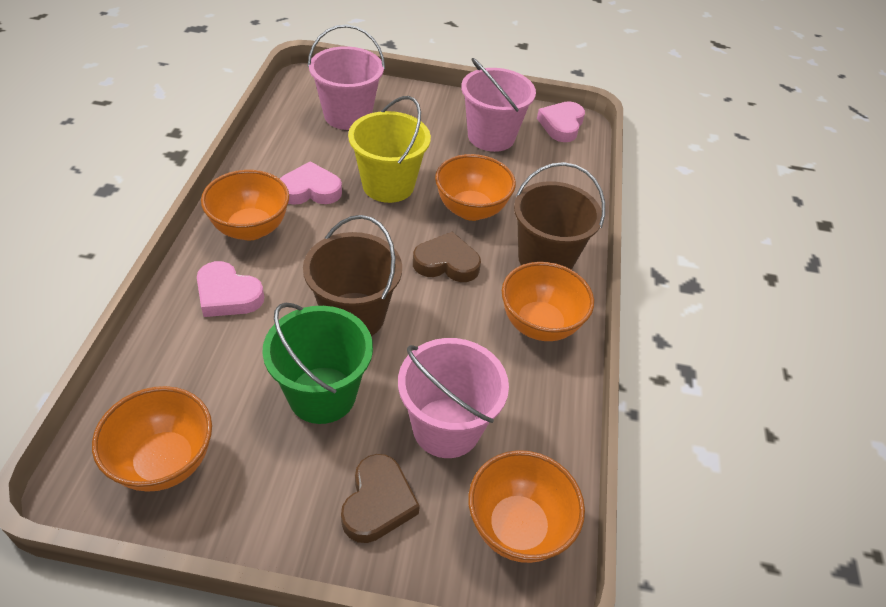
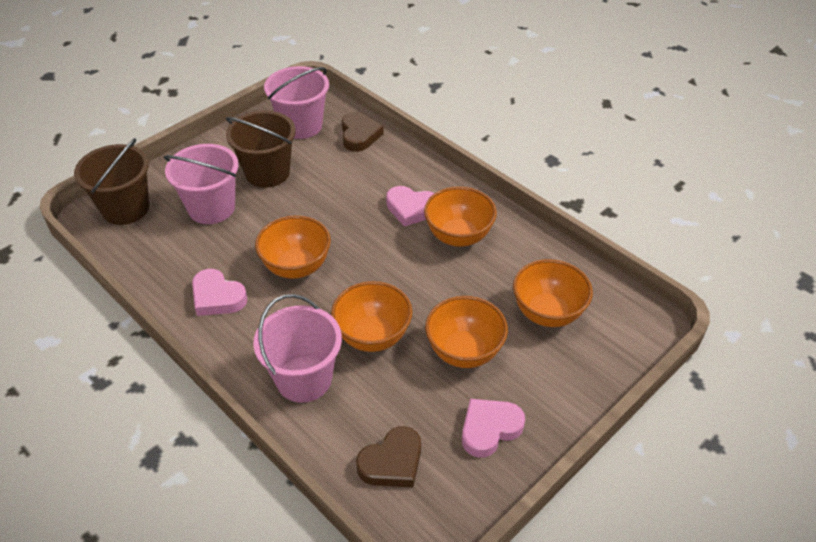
green bucket: [262,303,373,424] = 1 -> none = 0
yellow bucket: [348,96,431,203] = 1 -> none = 0

